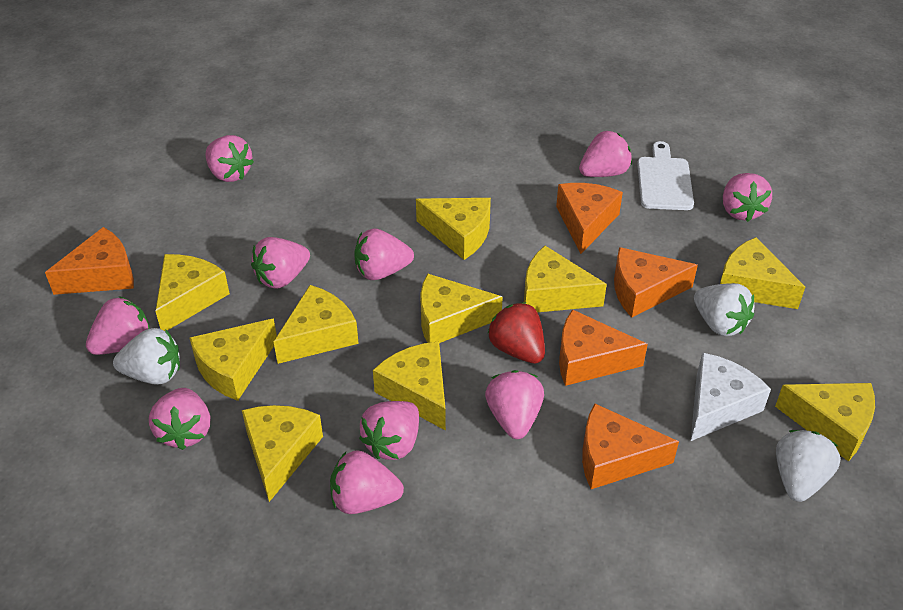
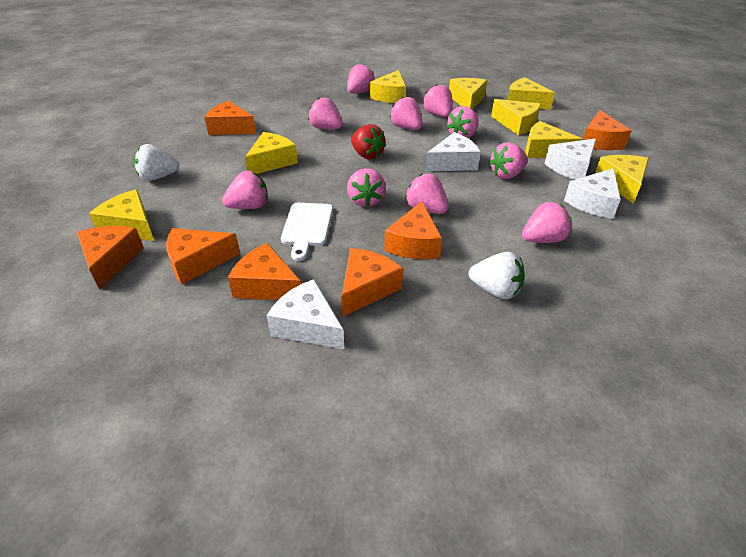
orange cheese: [45,227,134,295] [556,183,623,254] [559,309,648,386] [582,404,679,489] [614,247,698,318] = 5 -> [77,226,144,290] [166,228,240,284] [204,101,256,135] [228,243,301,300] [341,248,403,317] [384,201,442,259] [583,110,631,150] = 7
white cheese: [691,352,771,441] = 1 -> [266,279,344,349] [426,132,481,171] [544,138,596,180] [564,168,621,219] = 4
white strawberry: [113,328,180,385] [694,283,755,336] [776,430,840,502] = 3 -> [133,144,179,181] [468,252,525,300] = 2
yellow cheese: [155,254,230,331] [189,318,277,401] [242,405,323,502] [274,285,359,364] [373,341,446,431] [416,198,491,260] [420,274,503,343] [524,246,607,312] [720,237,805,309] [775,383,875,461] = 10 -> [89,189,154,241] [245,132,298,174] [370,70,406,103] [449,78,487,110] [491,99,541,135] [508,77,555,110] [526,121,583,158] [595,155,649,204] = 8

